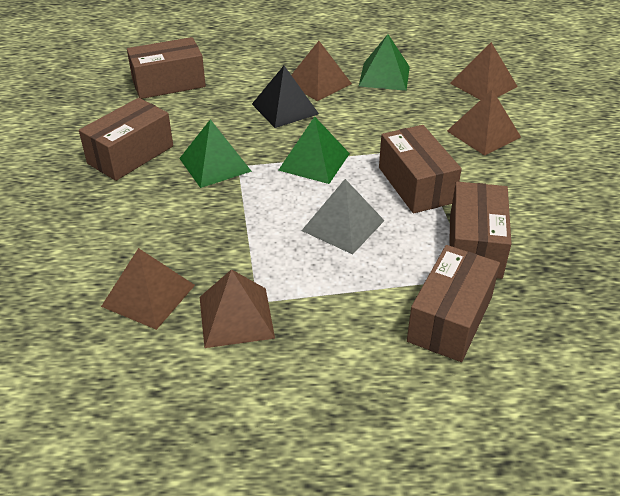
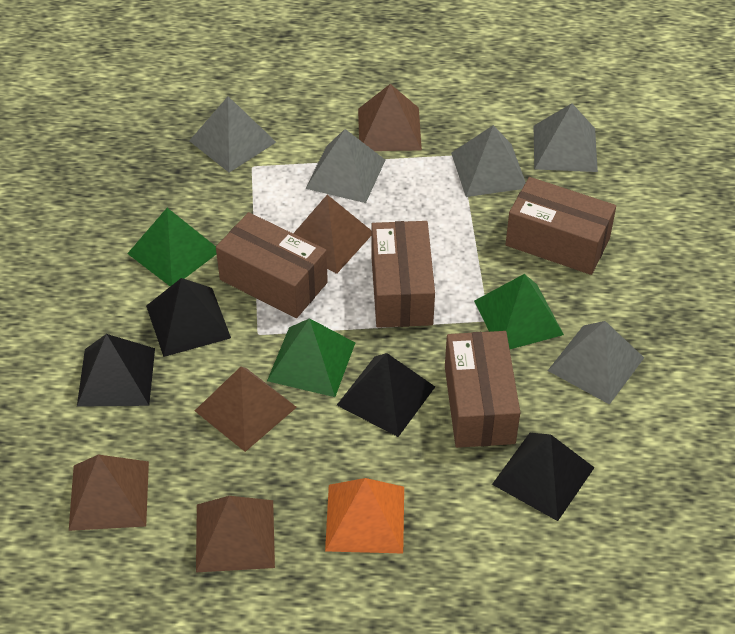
black pyramid: [252,66,319,128] = 1 -> [77,334,155,407] [146,278,231,357] [337,353,435,437] [492,433,595,521] = 4
brown box: [79,98,173,181] [127,37,206,99] [379,125,462,214] [407,245,500,362] [449,182,512,279] = 5 -> [216,212,328,318] [371,221,435,328] [445,331,520,448] [505,177,616,275] = 4
grey pyramid: [301,179,385,254] = 1 -> [189,96,276,173] [305,129,385,203] [451,125,526,197] [534,103,598,172] [548,321,644,405] = 5
orange pyramid: none = 0 -> [325,478,404,553] = 1

